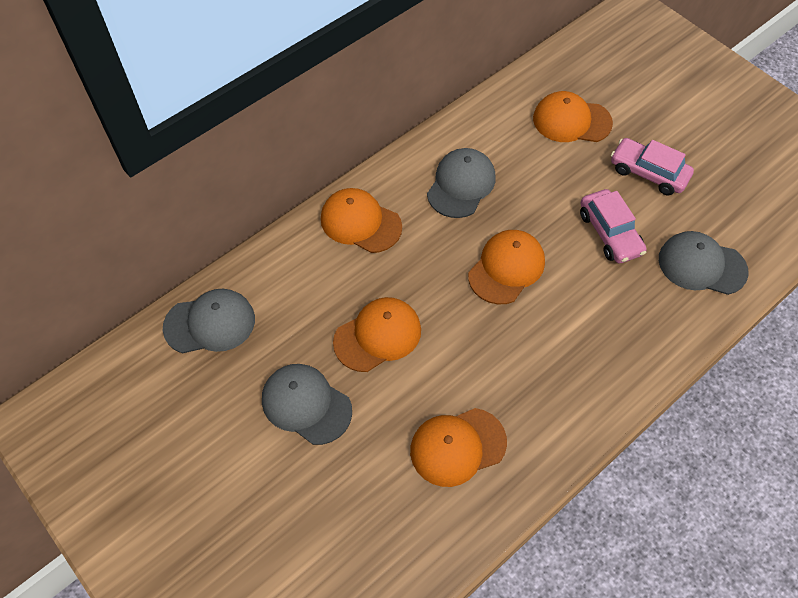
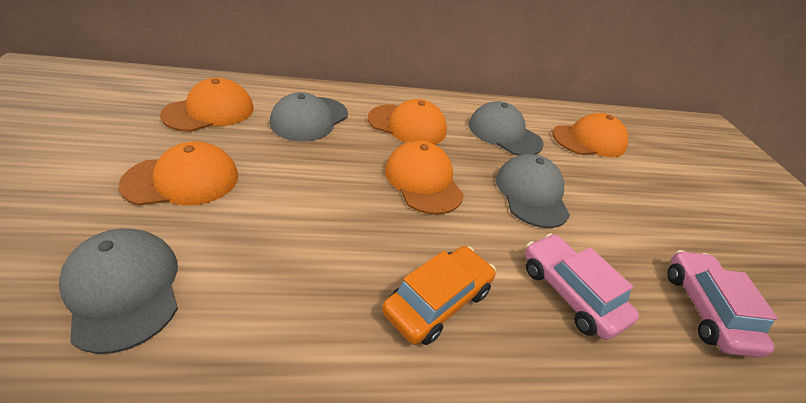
orange car: none = 0 -> [382,246,496,345] = 1

